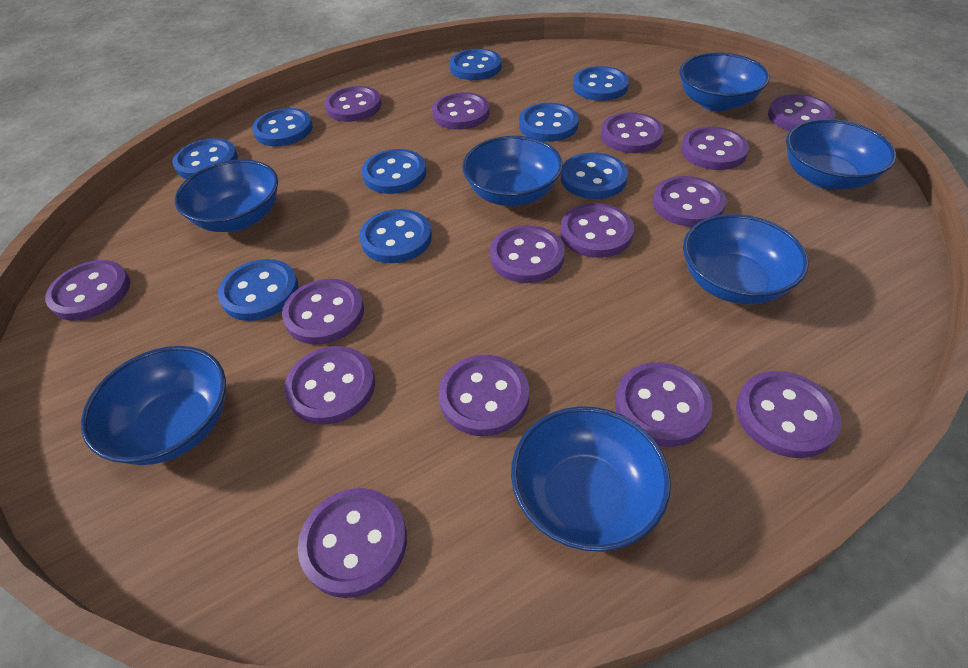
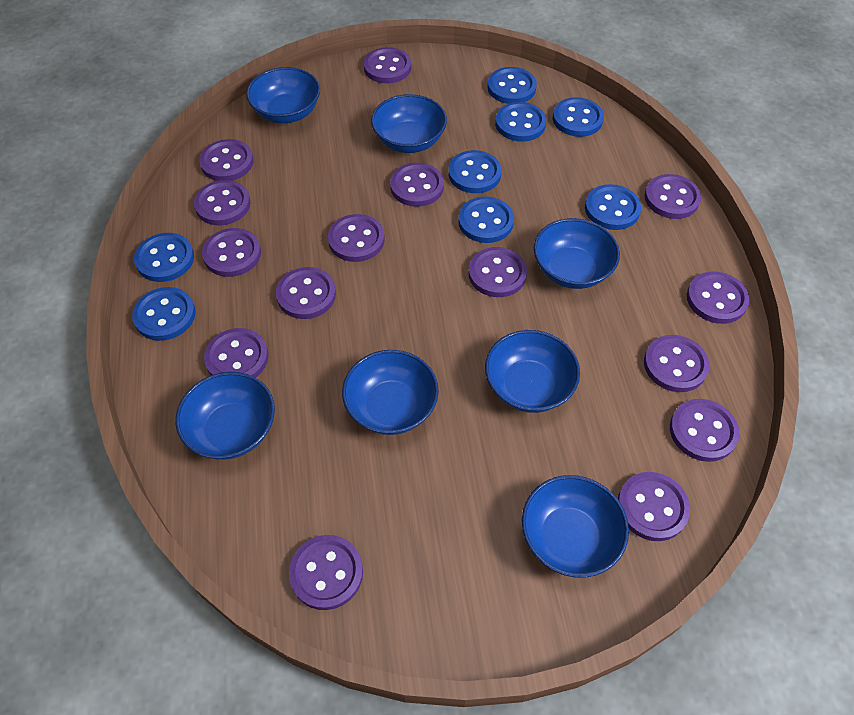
blue button: [172,138,238,179] [218,259,298,321] [252,108,313,146] [359,209,432,263] [362,149,426,194] [450,49,502,80] [519,103,579,142] [561,152,628,199] [573,66,629,101] = 9 -> [132,287,195,341] [134,233,194,282] [448,150,502,193] [458,196,514,243] [487,67,537,104] [495,102,546,142] [553,97,604,137] [585,184,641,230] = 8

